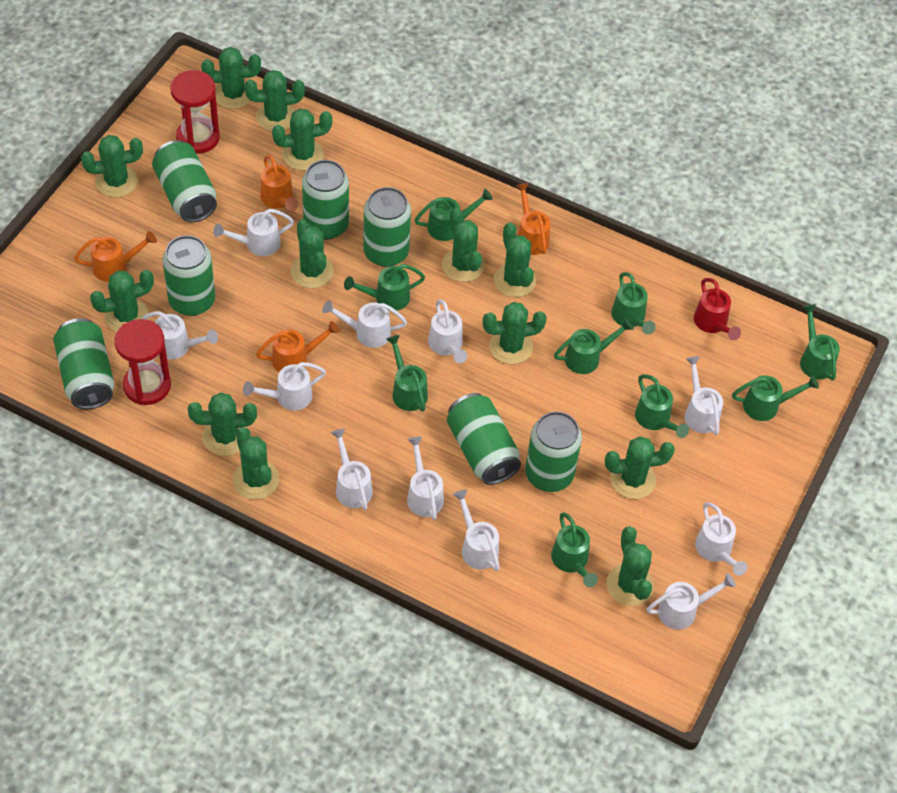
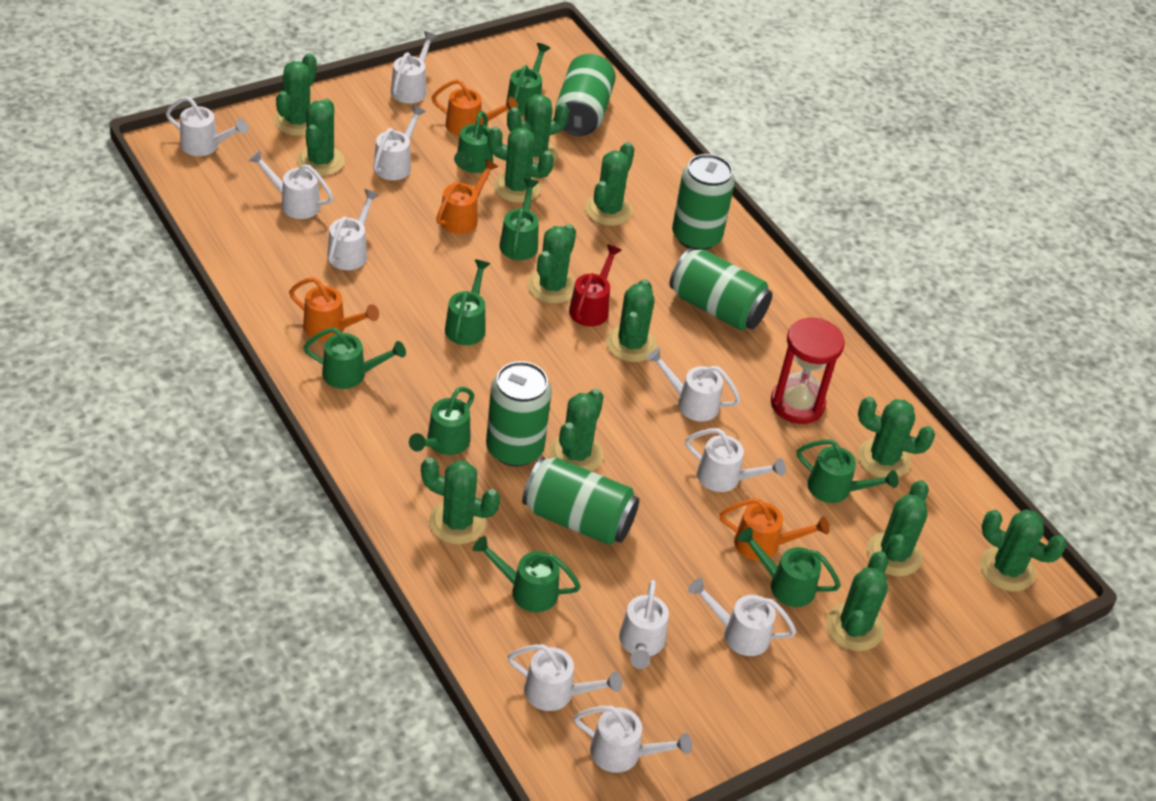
green can: [53,318,114,409] [152,140,217,222] [163,235,215,316] [302,160,349,240] [363,187,411,267] [447,393,521,485] [525,411,582,492] = 7 -> [486,361,552,467] [522,457,639,545] [555,54,616,136] [669,248,773,330] [672,154,735,250] = 5
red hourglass: [114,319,171,405] [170,70,220,154] = 2 -> [771,318,845,424] = 1

